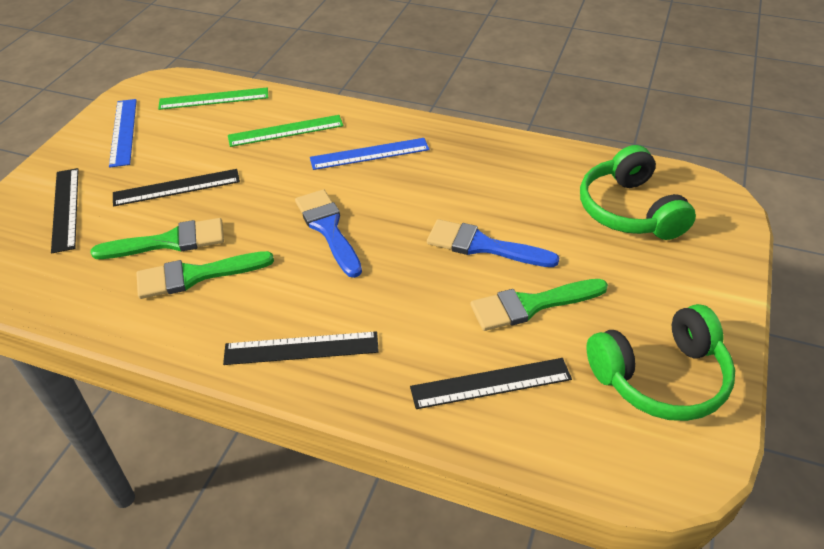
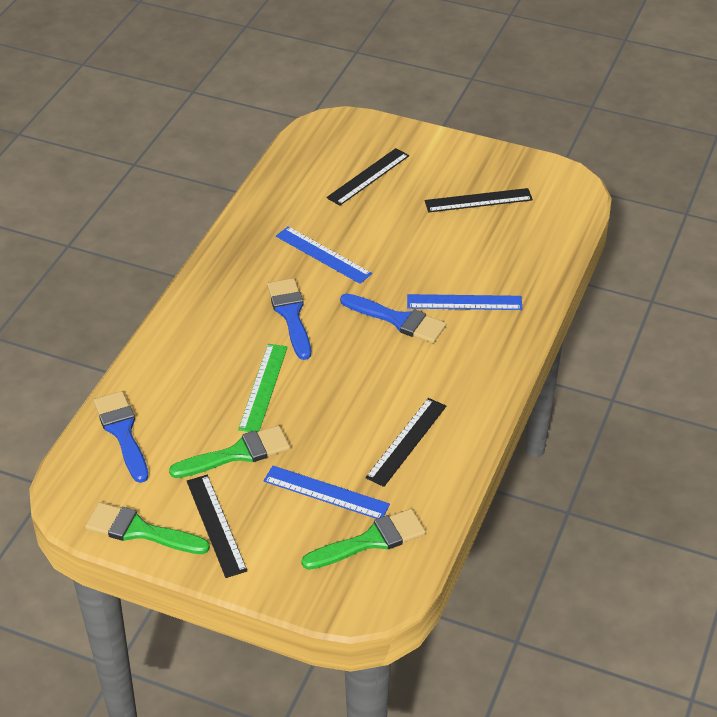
blue brush: [295,189,362,278] [427,219,559,267] = 2 -> [94,391,148,483] [267,278,311,360] [340,294,446,343] = 3
blue ruler: [109,99,137,168] [310,138,430,170] = 2 -> [263,466,390,519] [276,226,372,284] [407,294,522,310] = 3
green headphones: [580,145,696,240] [586,304,735,421] = 2 -> none = 0
green ruler: [158,87,268,110] [228,115,343,147] = 2 -> [238,344,288,432] = 1

